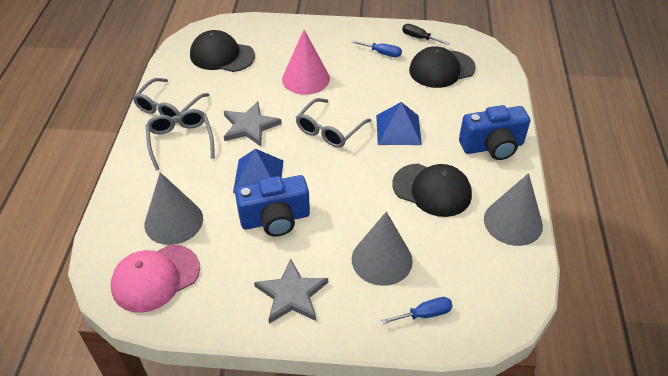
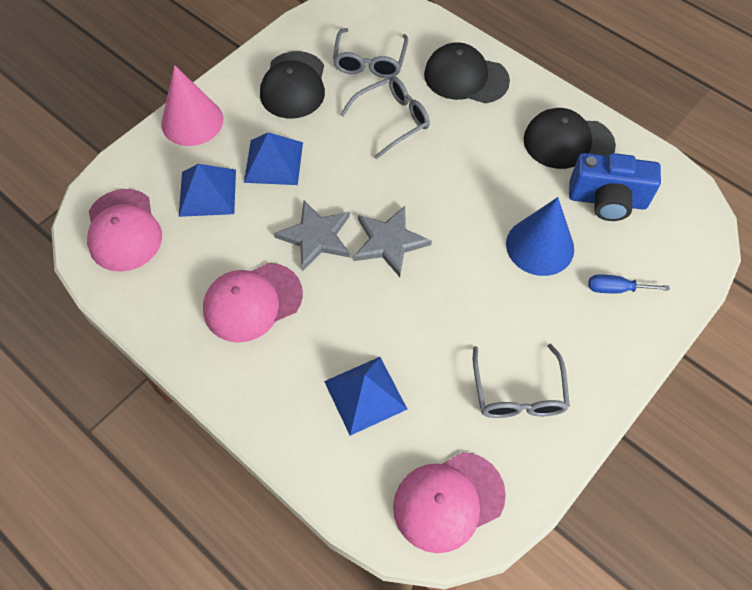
black screwdriver: [402,24,449,45] = 1 -> none = 0
blue camera: [235,175,310,237] [459,105,530,160] = 2 -> [569,153,661,221] = 1
blue cone: none = 0 -> [506,197,574,276] = 1
blue pyramid: [233,149,284,193] [376,102,422,145] = 2 -> [179,164,236,217] [244,132,303,185] [324,357,407,436] = 3
blue screwdriver: [352,40,402,57] [381,297,453,324] = 2 -> [588,274,670,293] = 1
grey cone: [144,172,203,245] [352,212,413,286] [484,173,543,246] = 3 -> none = 0
pink cap: [111,245,200,313] = 1 -> [87,189,162,272] [203,263,303,343] [393,452,506,553] = 3

